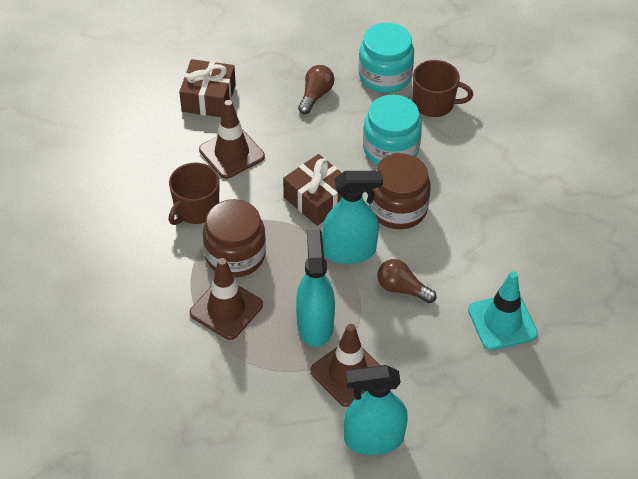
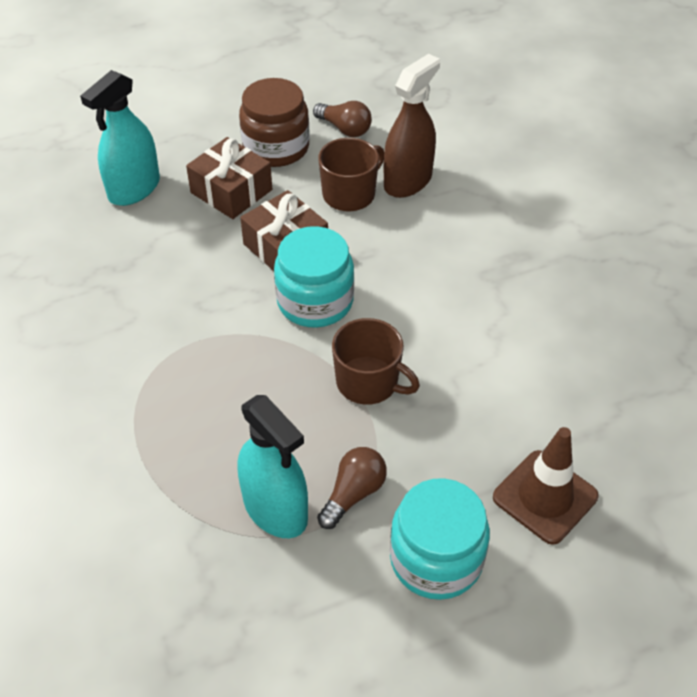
brown jar: [203,199,266,277] [369,153,431,229] = 2 -> [239,78,310,167] = 1
brown spray bottle: none = 0 -> [384,54,440,198] = 1
brown traffic cone: [190,258,263,340] [199,100,265,179] [310,324,381,407] = 3 -> [493,427,599,545] = 1
turquoise spray bottle: [296,230,335,347] [322,171,383,264] [344,365,408,455] = 3 -> [80,70,160,206] [238,395,308,538] = 2
turquoise traffic cone: [468,271,538,351] = 1 -> none = 0

